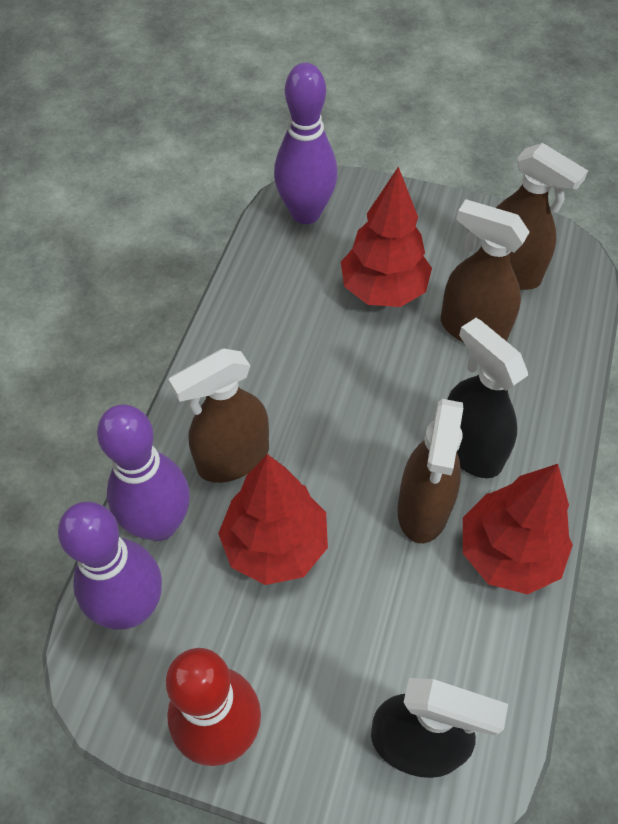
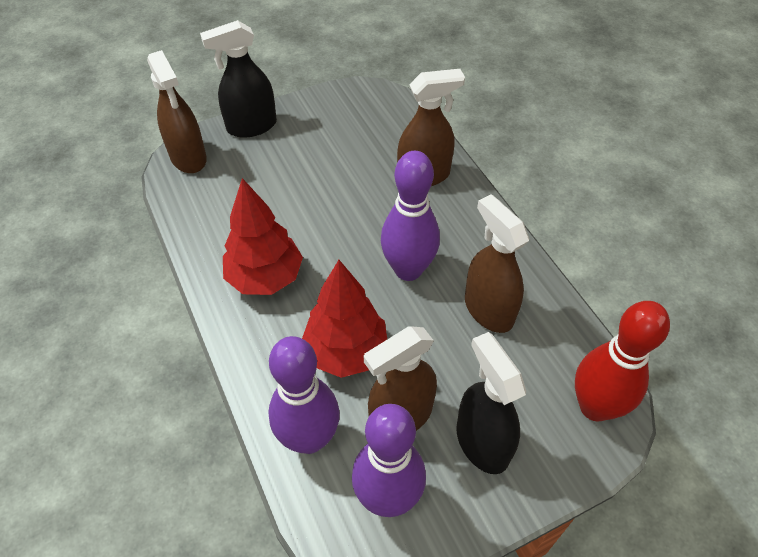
red tree: [218,454,328,585] [341,166,432,307] [463,464,573,594] = 3 -> [223,178,303,295] [302,260,387,378] = 2

